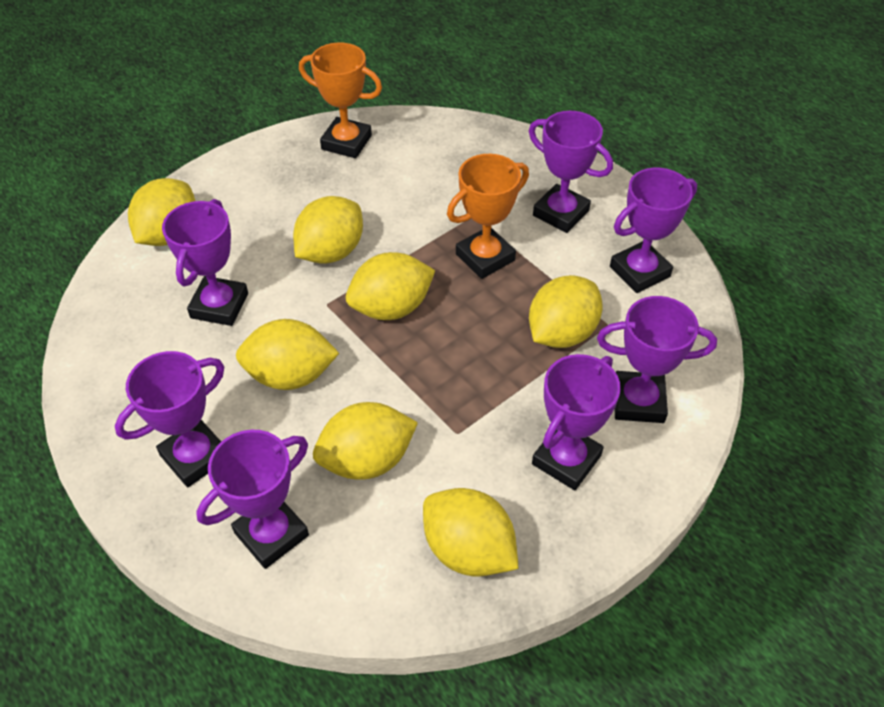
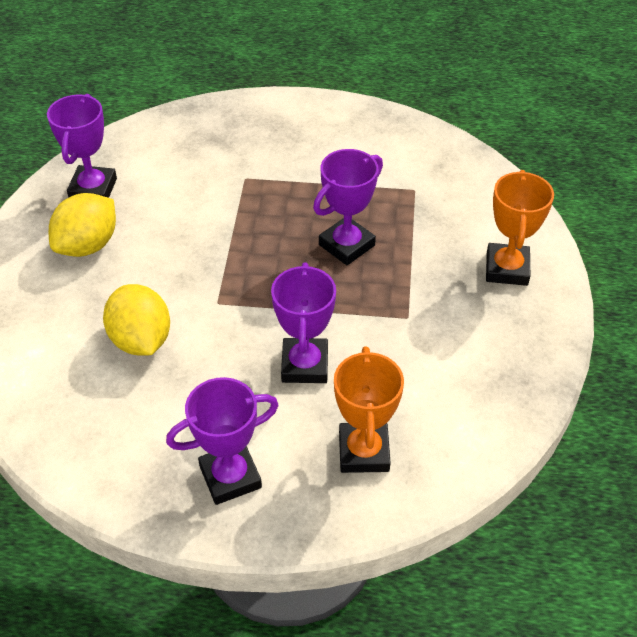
purple trophy: [115,351,224,487] [162,199,248,326] [196,430,309,569] [529,111,613,233] [532,354,621,490] [597,296,717,423] [610,168,697,293] = 7 -> [47,94,117,198] [166,377,279,505] [271,262,336,383] [313,149,383,265] = 4
yellow lemon: [128,178,195,246] [236,319,339,390] [293,196,363,264] [313,402,418,480] [346,252,435,320] [423,488,519,576] [529,275,603,348] = 7 -> [49,193,116,257] [103,284,170,356] = 2

